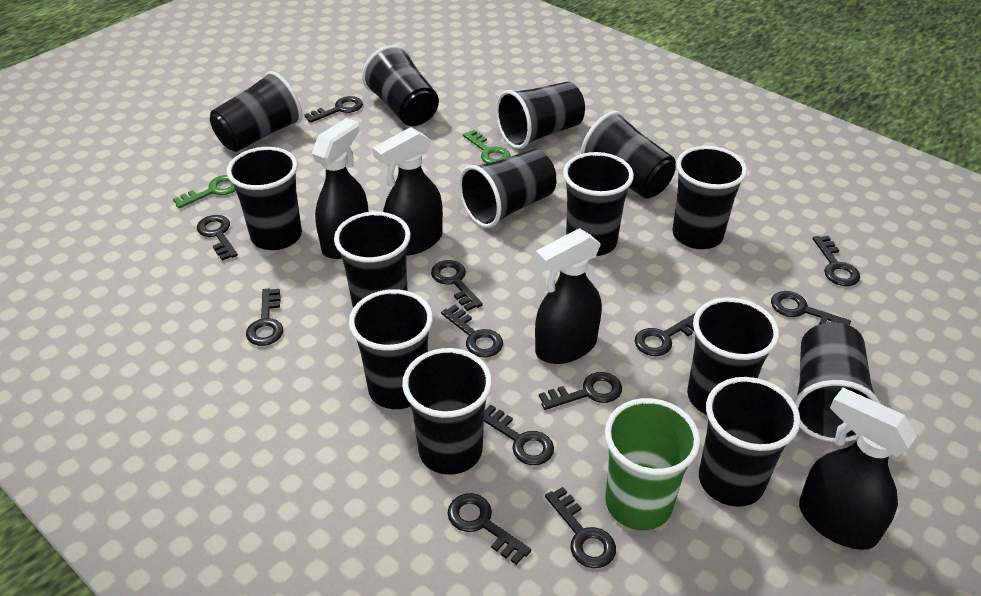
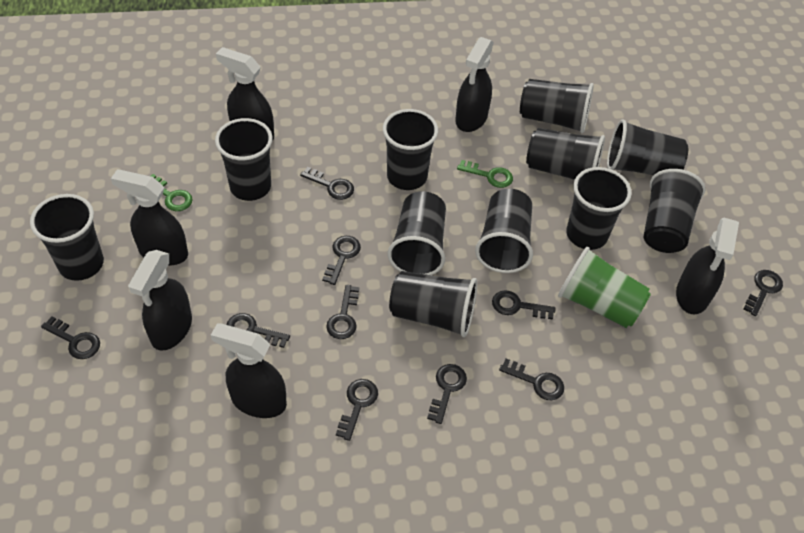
black cup: [210,71,303,152] [227,147,302,250] [334,212,411,308] [349,289,433,409] [362,45,439,126] [402,348,492,475] [459,149,556,228] [496,82,585,149] [563,152,634,256] [581,111,676,199] [672,146,747,249] [687,298,779,415] [699,377,801,507] [794,322,880,442] = 14 -> [30,194,104,281] [215,118,273,201] [383,109,438,190] [387,191,446,275] [389,271,477,337] [475,189,533,273] [520,79,594,133] [526,128,605,180] [566,167,632,250] [607,119,688,175] [644,169,706,253] = 11
black key: [197,215,238,261] [246,289,283,346] [305,96,363,123] [431,260,483,311] [441,305,503,358] [448,493,531,565] [484,405,554,465] [539,372,622,410] [545,487,616,568] [635,313,696,356] [771,291,851,326] [813,236,860,286] = 12 -> [41,317,100,359] [227,313,290,348] [300,167,354,200] [322,236,361,285] [326,285,359,339] [336,379,378,441] [427,364,467,424] [492,290,556,320] [499,359,564,400] [744,270,783,316] = 10
black spray bottle: [312,118,369,259] [372,127,443,256] [535,228,602,364] [799,388,917,550] = 4 -> [111,169,188,266] [128,250,192,351] [211,323,287,418] [216,47,274,141] [455,37,494,132] [676,217,739,314] = 6

